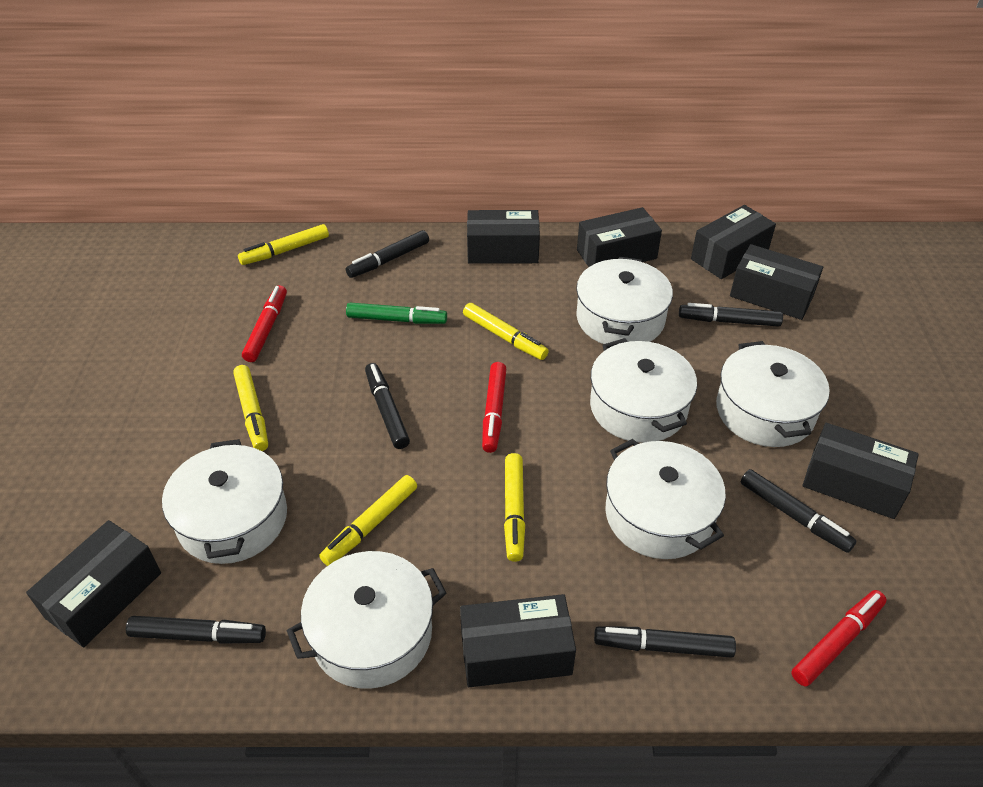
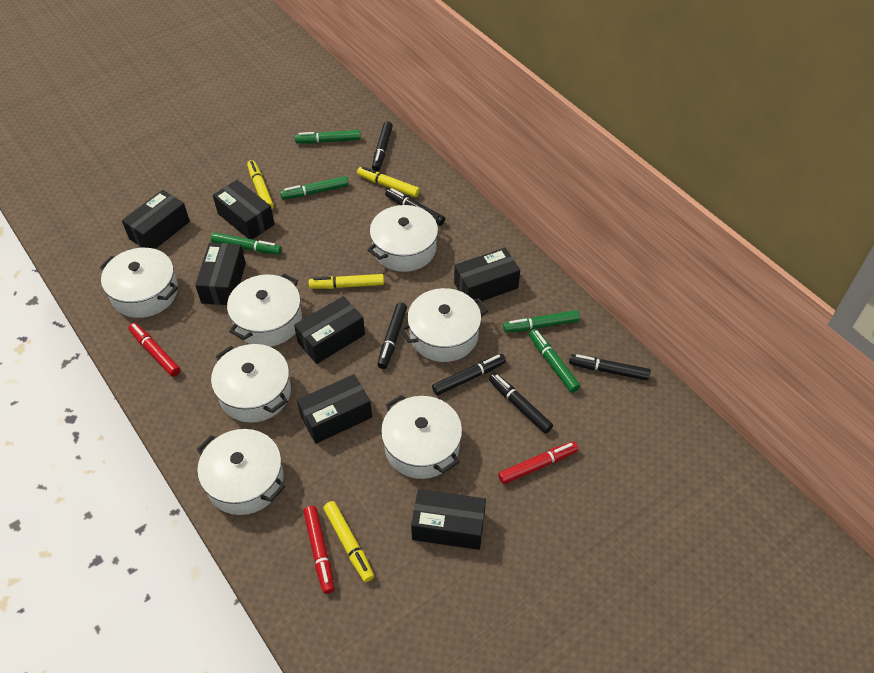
green marker: [346,303,447,324] = 1 -> [211,232,282,255] [280,176,349,200] [295,130,361,143] [503,310,580,333] [529,329,580,393] = 5
white pot: [162,439,287,564] [287,551,446,689] [576,257,673,344] [590,338,697,443] [605,439,726,559] [716,341,830,447] = 6 -> [100,248,178,318] [197,429,285,515] [211,344,291,423] [227,273,302,347] [368,205,439,272] [381,395,462,479] [400,288,488,362] = 7
yellow marker: [233,365,268,451] [238,224,329,265] [319,475,417,566] [463,303,549,360] [504,453,525,562] = 5 -> [247,160,274,209] [309,274,384,289] [323,501,374,582] [357,166,420,197] = 4

